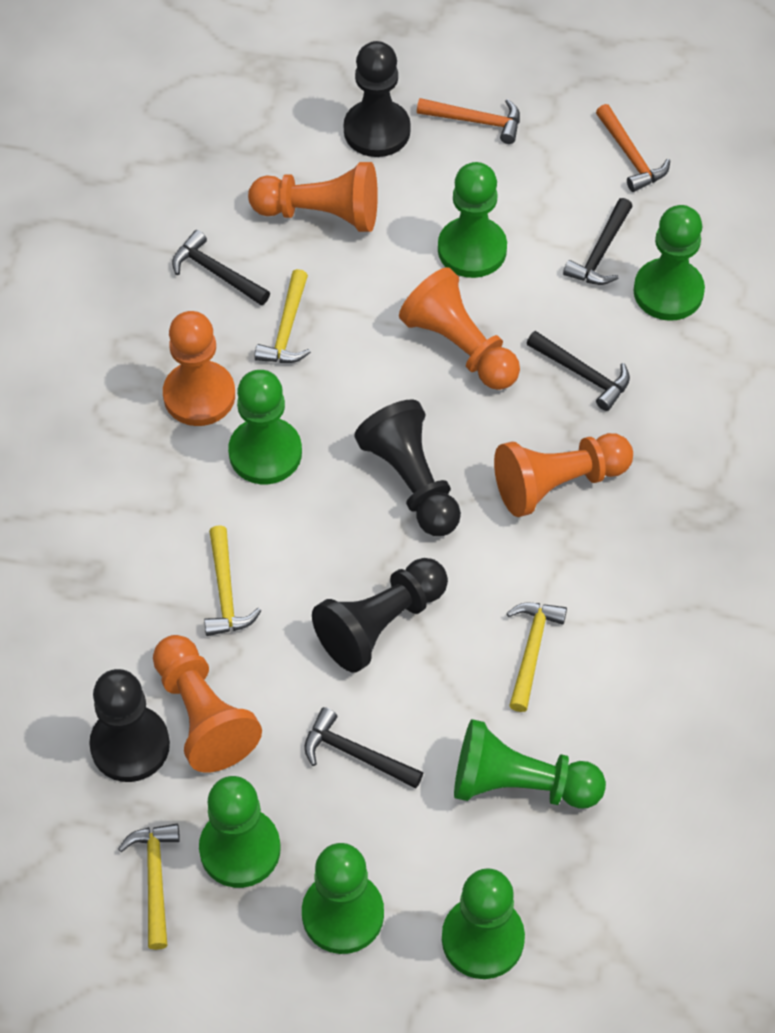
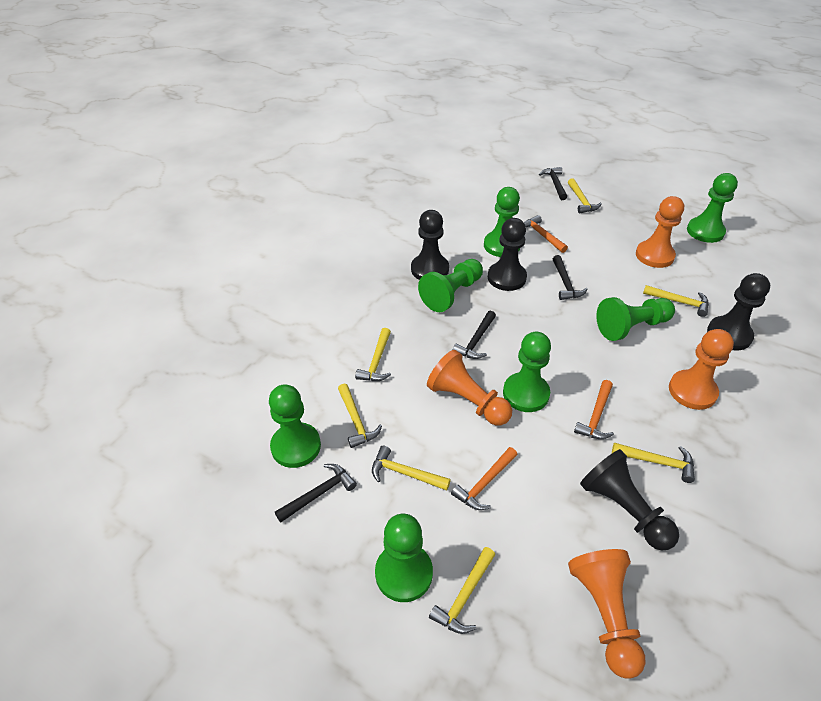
orange hammer: [417,98,520,144] [596,104,670,192] = 2 -> [451,447,517,510] [524,215,568,253] [574,380,614,439] = 3
orange pawn: [153,635,262,773] [163,311,235,426] [248,162,378,232] [399,267,520,390] [494,433,633,517] = 5 -> [427,350,512,425] [568,549,646,679] [636,196,684,268] [669,329,734,410] = 4
yellow hammer: [118,824,180,950] [204,525,261,636] [254,269,311,363] [507,603,567,712] = 4 -> [338,384,382,448] [355,328,391,381] [372,446,451,491] [429,547,495,634] [568,178,602,213] [612,443,695,483] [643,285,709,317] = 7

